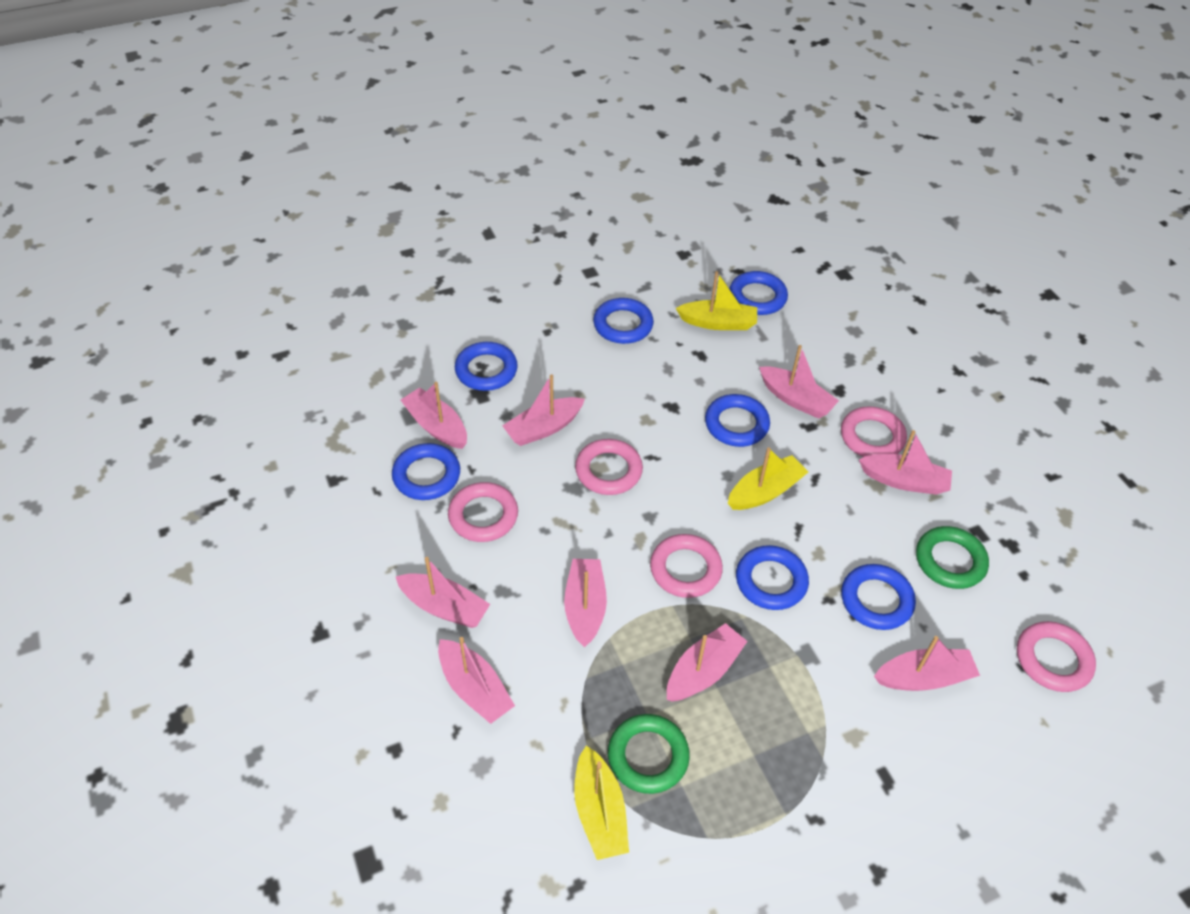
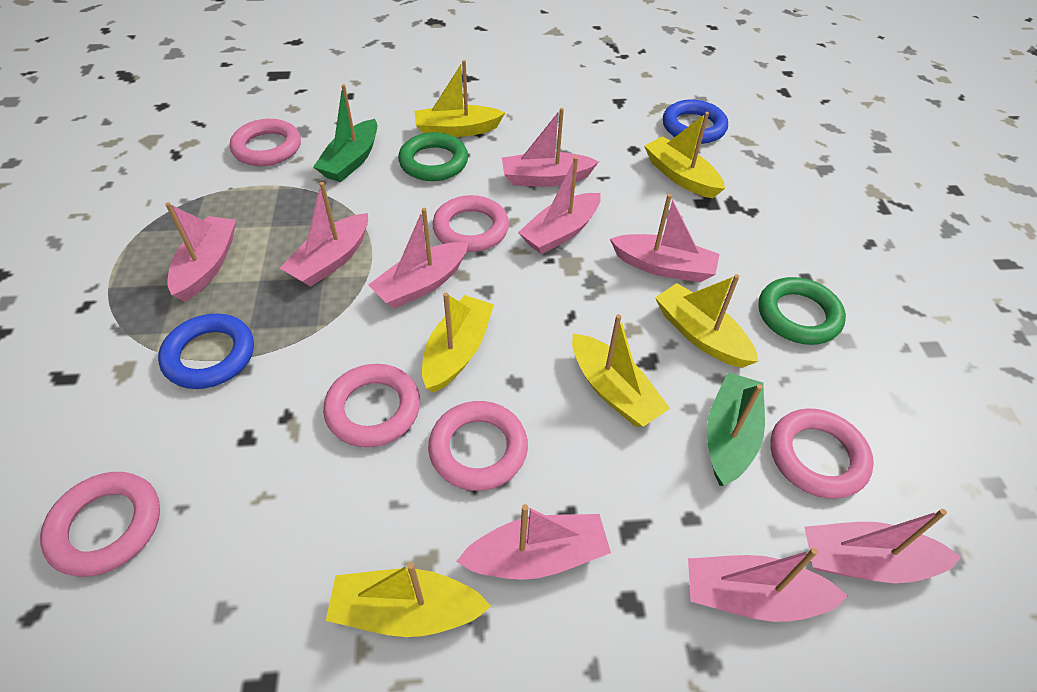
blue ring: [392,443,460,500] [455,342,518,391] [593,298,654,344] [705,394,770,447] [729,271,788,315] [736,545,809,610] [841,564,916,630] = 7 -> [158,313,254,389] [663,100,728,144] = 2
green boat: none = 0 -> [313,84,377,182] [707,372,765,486] = 2
pink ring: [448,482,518,542] [575,439,643,495] [650,534,723,598] [841,406,907,457] [1017,621,1096,692] = 5 -> [40,472,160,577] [230,119,301,166] [323,364,420,447] [428,401,528,491] [432,195,509,252] [770,408,874,499] = 6
yellow boat: [574,746,629,860] [676,271,757,330] [728,447,808,510] = 3 -> [326,562,491,637] [415,60,506,137] [422,293,494,393] [572,314,670,427] [644,112,725,198] [655,274,758,368] = 6

